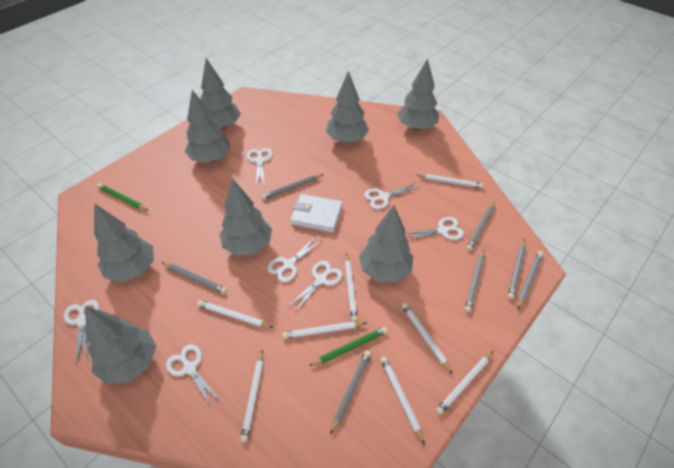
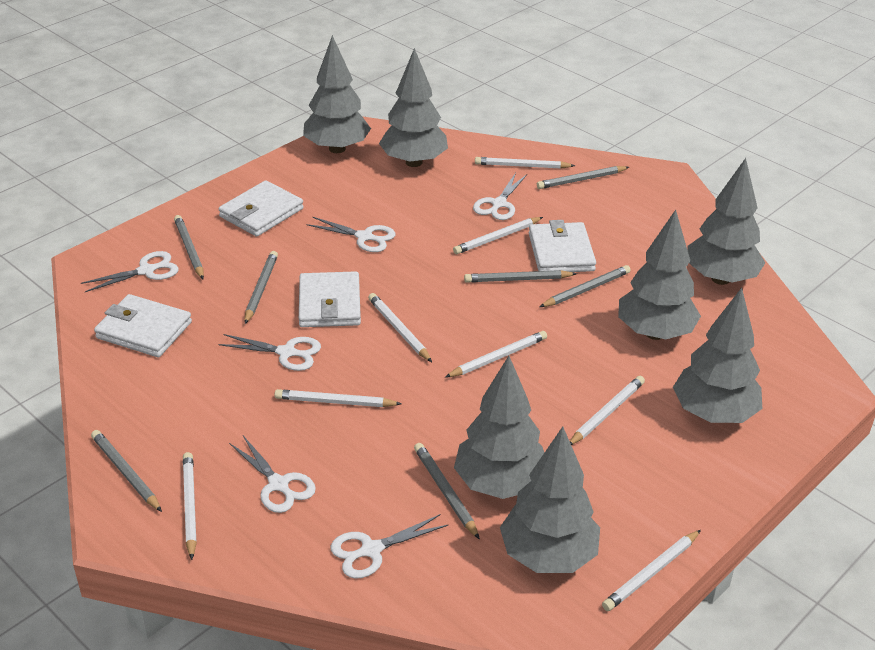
green pencil: [97,183,148,211] [309,327,388,366] = 2 -> none = 0
grey tree: [85,306,156,384] [94,203,154,282] [185,90,230,163] [200,58,241,129] [220,179,272,256] [326,71,369,143] [359,205,413,282] [397,58,439,130] = 8 -> [303,35,371,153] [379,48,448,167] [454,356,544,499] [500,427,600,573] [618,210,701,340] [673,288,762,423] [687,158,766,285] = 7
white scissors: [64,300,99,365] [166,344,221,409] [247,148,272,186] [267,236,321,282] [288,261,343,312] [364,183,420,209] [405,217,464,241] = 7 -> [81,251,179,292] [218,334,321,371] [229,436,316,513] [306,217,395,252] [331,514,449,579] [473,173,527,220] = 6
white wallet: [290,194,343,232] = 1 -> [94,294,192,357] [219,180,304,237] [299,271,361,327] [529,220,596,272] = 4

